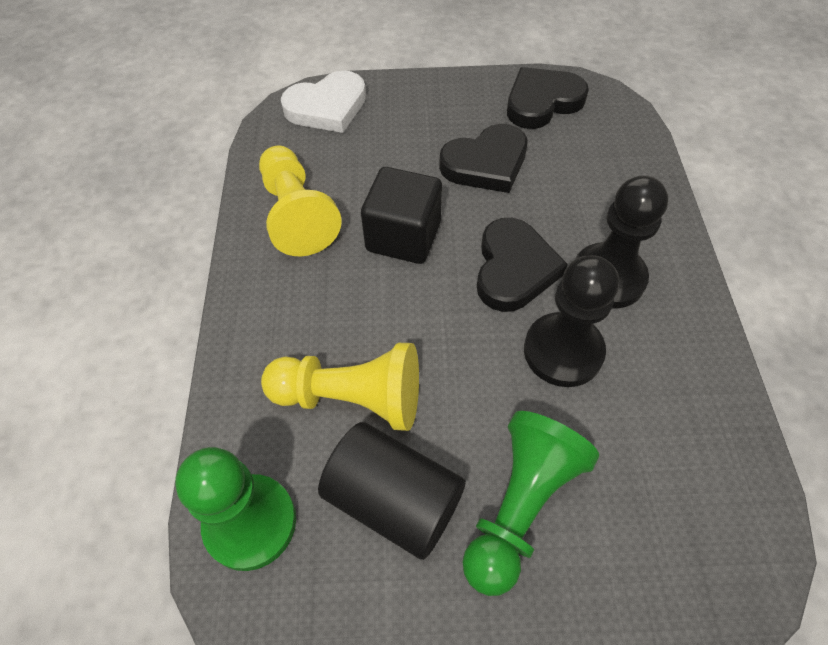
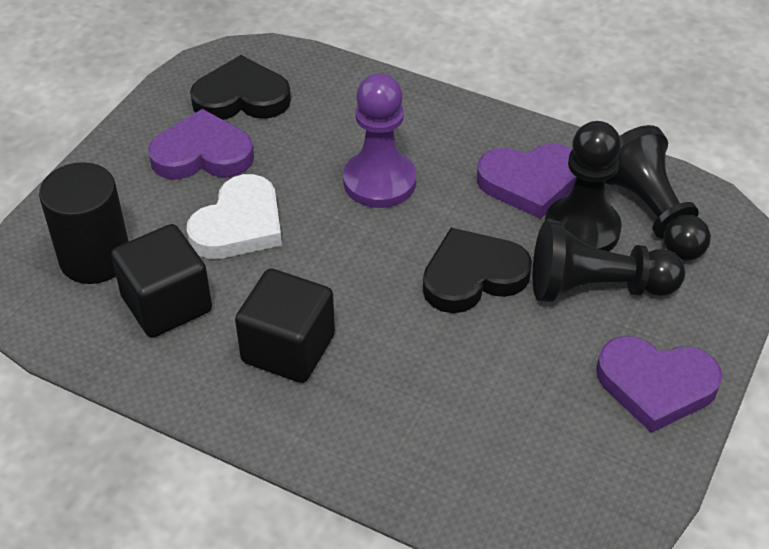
black cube: [361,167,442,264] = 1 -> [111,224,212,338] [235,269,335,383] = 2
black heart: [439,124,528,193] [477,218,568,312] [507,67,589,129] = 3 -> [190,55,291,120] [423,228,532,313] = 2
black pawn: [524,255,619,387] [576,175,668,309] = 2 -> [533,220,685,302] [545,121,622,252] [605,125,711,261] = 3
green pawn: [175,447,296,571] [462,411,599,596] = 2 -> none = 0
purple heart: none = 0 -> [148,109,254,180] [477,144,576,219] [596,336,722,433] = 3
purple pawn: none = 0 -> [343,73,416,208] = 1
yellow pawn: [259,146,342,256] [261,343,419,431] = 2 -> none = 0

